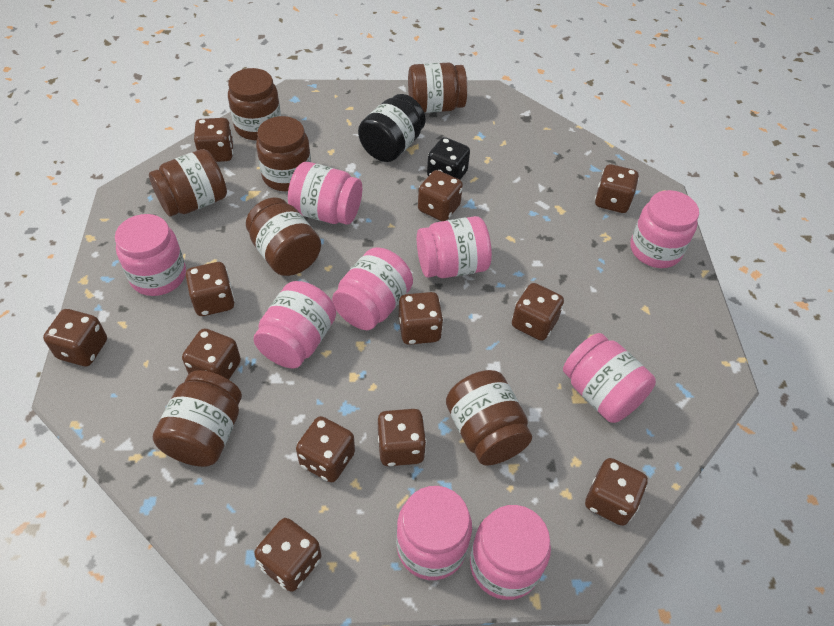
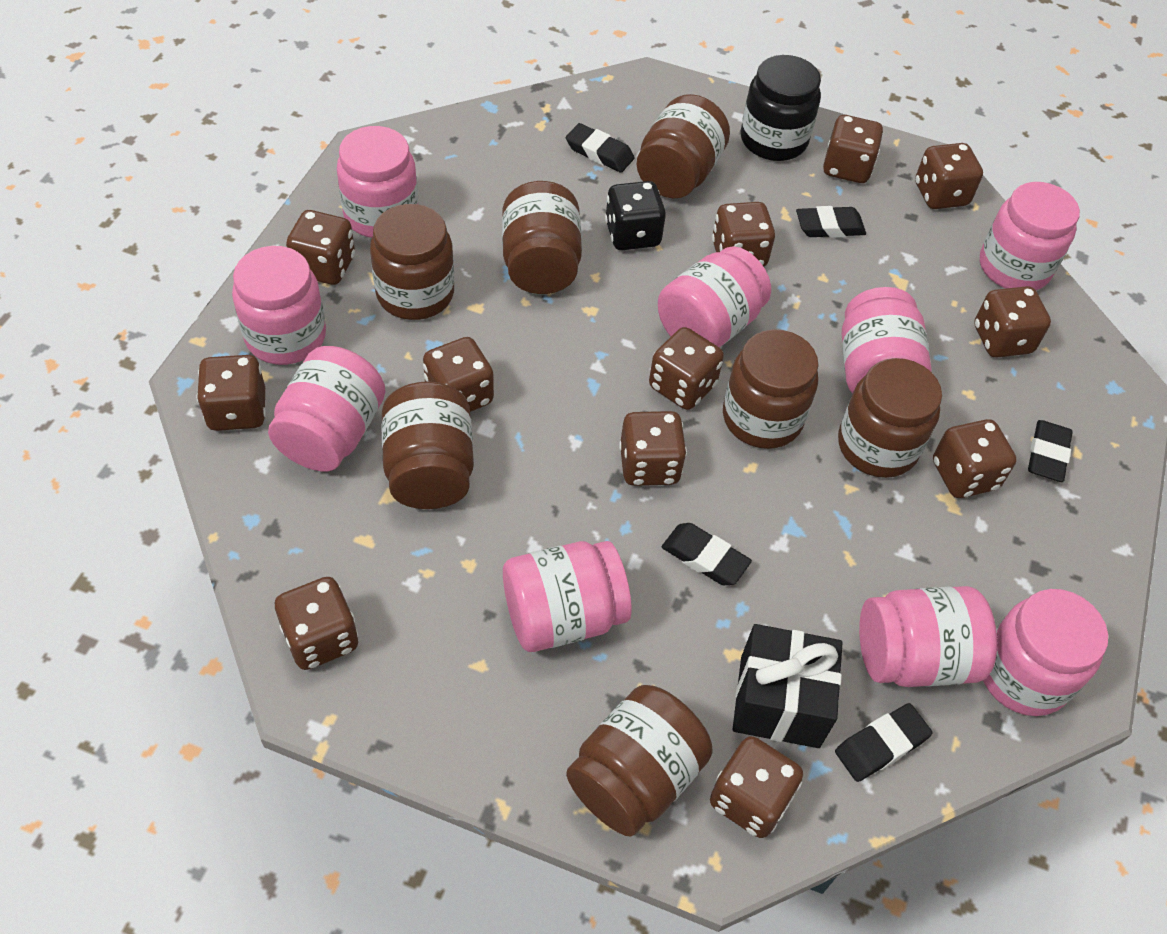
black eraser: none = 0 -> [566,123,635,173] [662,523,752,585] [796,206,866,238] [835,703,932,782] [1028,420,1073,482] = 5
black gift: none = 0 -> [732,624,843,748] = 1

